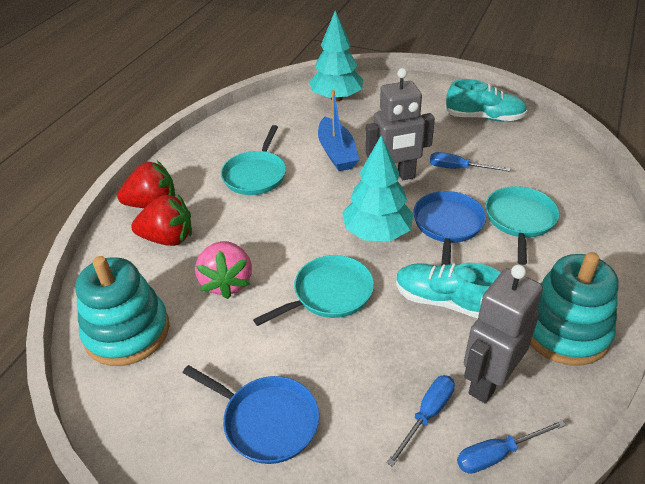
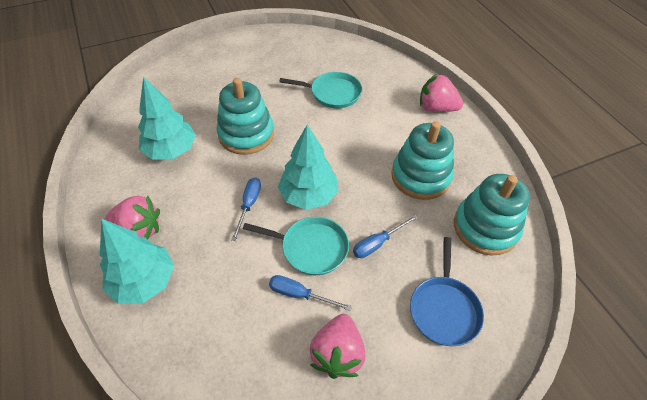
blue boat: [318,90,359,171] = 1 -> none = 0
blue pan: [183,365,319,464] [413,191,486,266] = 2 -> [410,237,484,346] = 1
grey robot: [365,68,435,180] [463,265,543,403] = 2 -> none = 0
pink strawberry: [195,241,252,299] = 1 -> [104,195,160,239] [310,314,366,379] [420,74,463,112] = 3
red strawberry: [117,161,175,208] [131,194,192,246] = 2 -> none = 0
turquoise pan: [221,125,286,195] [253,255,374,326] [485,186,559,265] = 3 -> [243,217,349,275] [279,72,362,108] = 2
turquoise shoe: [396,263,500,318] [445,79,527,121] = 2 -> none = 0
turquoise stacking toy: [75,256,169,366] [530,252,619,366] = 2 -> [216,78,274,155] [391,121,454,200] [454,174,530,256] = 3
turquoise tree: [309,11,363,101] [342,135,414,241] = 2 -> [100,219,174,304] [138,77,196,160] [278,125,339,210] = 3

